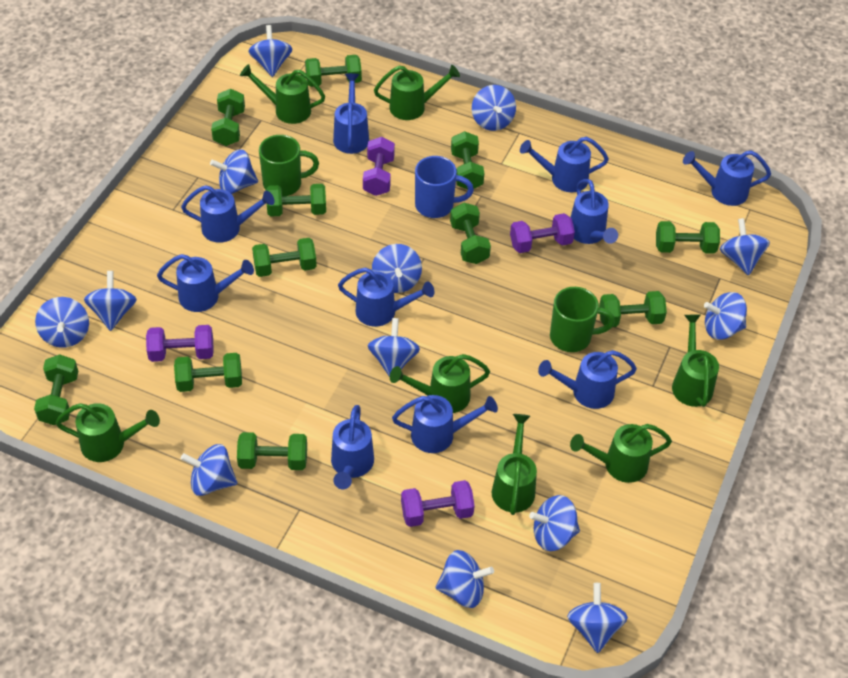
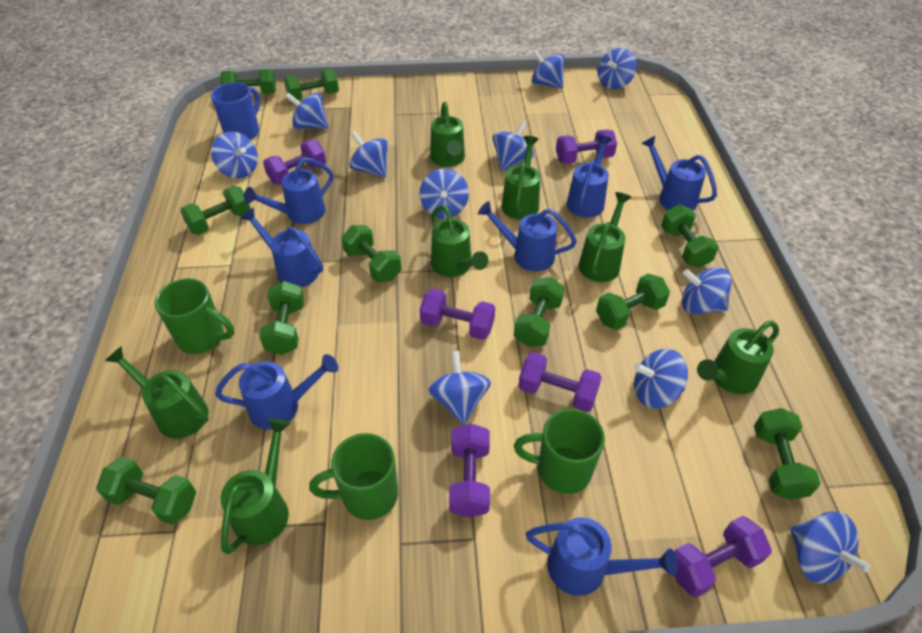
blue spinning top: [35,297,89,348] [84,271,137,331] [181,444,237,496] [210,149,258,194] [248,25,292,77] [368,318,420,377] [372,244,422,293] [436,550,494,608] [472,85,516,131] [529,495,580,551] [567,583,628,653] [704,292,747,340] [720,218,770,275] = 13 -> [211,131,258,178] [285,93,329,129] [349,131,388,178] [420,168,469,219] [428,351,491,424] [493,121,534,171] [531,49,565,89] [597,48,637,89] [634,349,688,409] [682,267,732,315] [791,511,871,584] = 11
blue watering can: [157,254,254,312] [181,185,275,243] [331,405,374,489] [333,73,369,154] [338,267,434,327] [392,395,498,453] [520,137,609,193] [538,350,637,409] [570,179,618,244] [683,150,771,206] = 10 -> [215,354,338,430] [240,207,323,288] [244,157,333,224] [478,201,577,271] [526,517,678,596] [567,135,612,217] [641,136,717,210] = 7
green dumbbell: [34,354,78,425] [174,353,242,392] [211,89,245,146] [237,432,307,470] [252,238,317,277] [266,184,326,217] [305,55,362,87] [450,203,491,264] [451,131,484,189] [599,291,667,327] [656,221,720,254] = 11 -> [96,456,196,525] [180,186,251,235] [221,69,276,94] [259,281,305,355] [284,68,339,100] [341,225,402,283] [514,277,565,347] [596,274,670,330] [661,205,719,268] [754,408,821,500] = 10
green mug: [259,135,319,196] [550,287,615,352] = 2 -> [155,279,234,354] [309,433,398,520] [514,409,605,494] = 3
purple dumbbell: [146,325,214,362] [363,137,395,196] [401,480,475,527] [510,213,575,253] = 4 -> [263,140,326,185] [420,289,495,340] [449,423,490,517] [518,352,602,412] [556,129,617,164] [674,516,772,597] = 6

